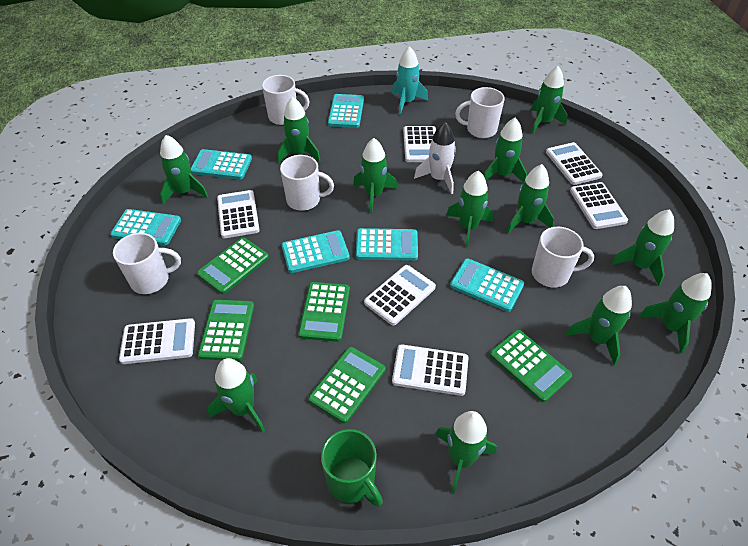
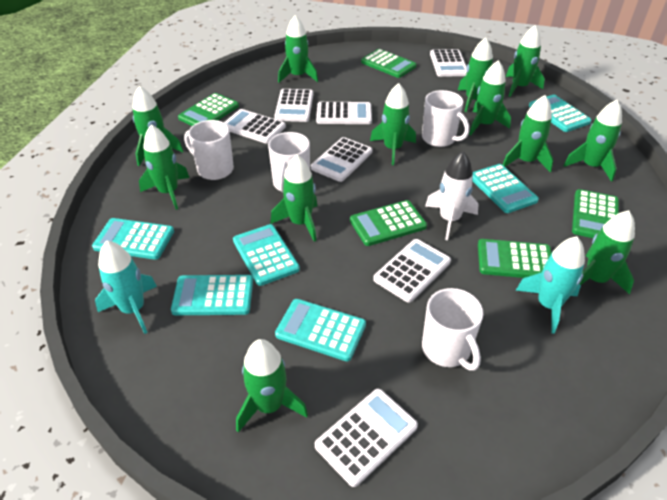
green mug: [321,429,383,507] = 1 -> none = 0
turquoise rocket: [392,46,428,115] = 1 -> [95,241,157,334] [516,236,585,334] = 2
white mug: [113,233,181,294] [262,75,309,125] [280,155,334,211] [455,87,505,138] [532,227,594,288] = 5 -> [184,120,234,180] [268,132,310,193] [422,90,469,147] [422,288,483,371] = 4

